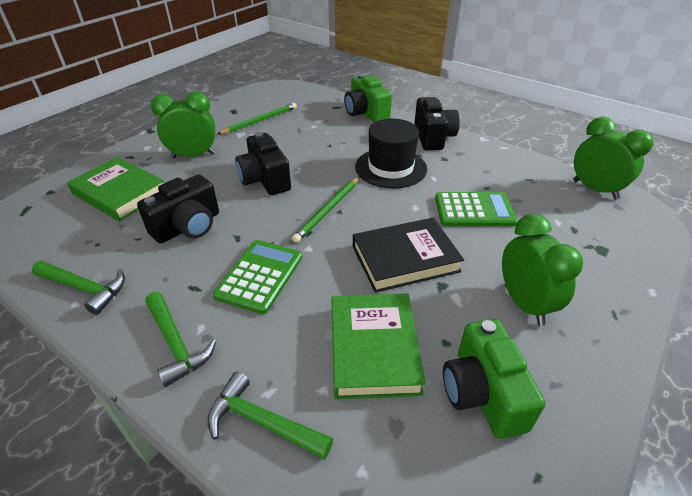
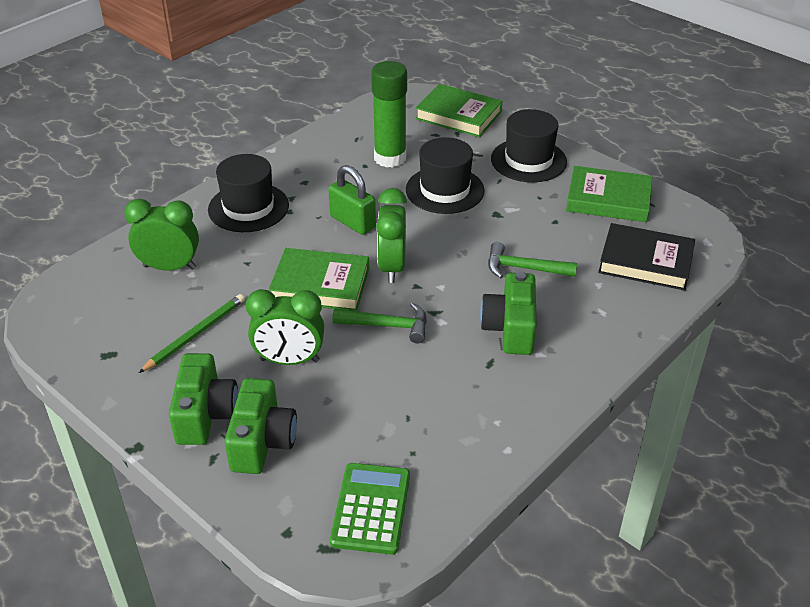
black camera: [137,174,219,243] [235,132,291,195] [414,97,460,150] = 3 -> none = 0
black hat: [355,119,427,188] = 1 -> [208,154,289,232] [406,137,485,214] [491,109,567,182] = 3
green book: [67,157,164,221] [331,294,426,399] = 2 -> [269,248,369,311] [415,84,502,137] [566,166,652,222] = 3
green calculator: [213,240,302,314] [435,192,518,226] = 2 -> [330,463,410,555] = 1
green camera: [344,74,392,122] [443,319,546,439] = 2 -> [169,353,238,445] [224,378,297,474] [480,271,537,355] = 3
green glue stick: none = 0 -> [371,61,407,168] = 1
green hammer: [32,261,125,315] [145,292,216,387] [207,372,333,460] = 3 -> [333,303,427,343] [488,242,577,278] = 2
green padlock: none = 0 -> [328,165,376,235] = 1
green pencil: [218,103,297,134] [292,177,359,243] = 2 -> [139,294,245,373] = 1

